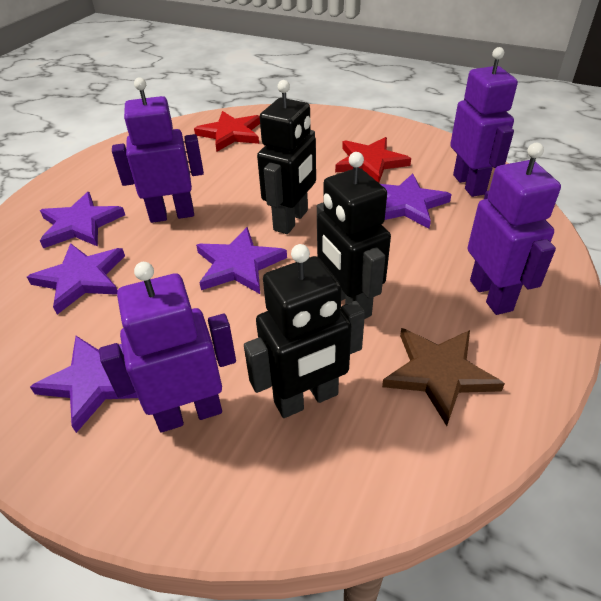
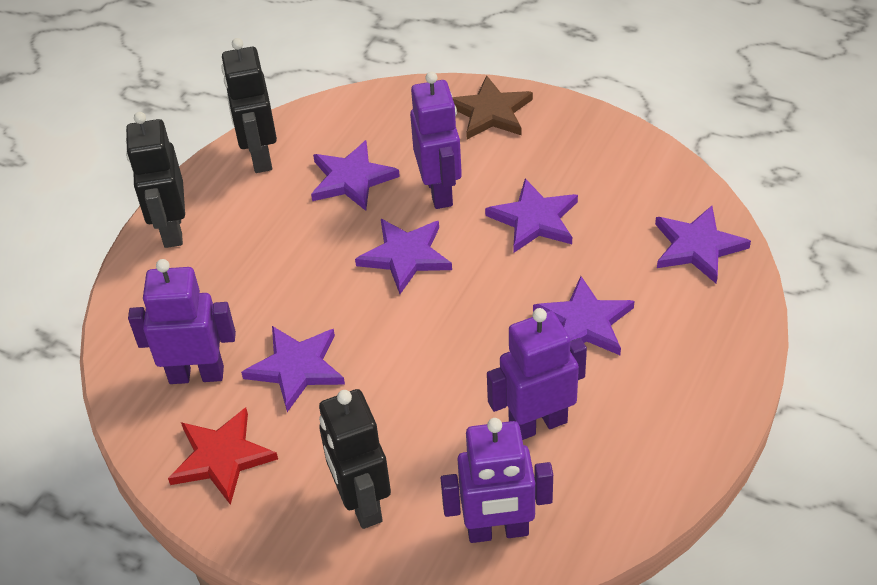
purple star: [27,243,125,314] [30,336,138,433] [40,192,125,248] [196,227,287,294] [381,173,452,229] = 5 -> [241,326,345,412] [311,140,400,211] [355,219,452,294] [485,179,578,253] [533,276,634,355] [655,206,751,283] = 6
red star: [194,111,260,152] [335,137,411,183] = 2 -> [168,407,278,505] = 1

